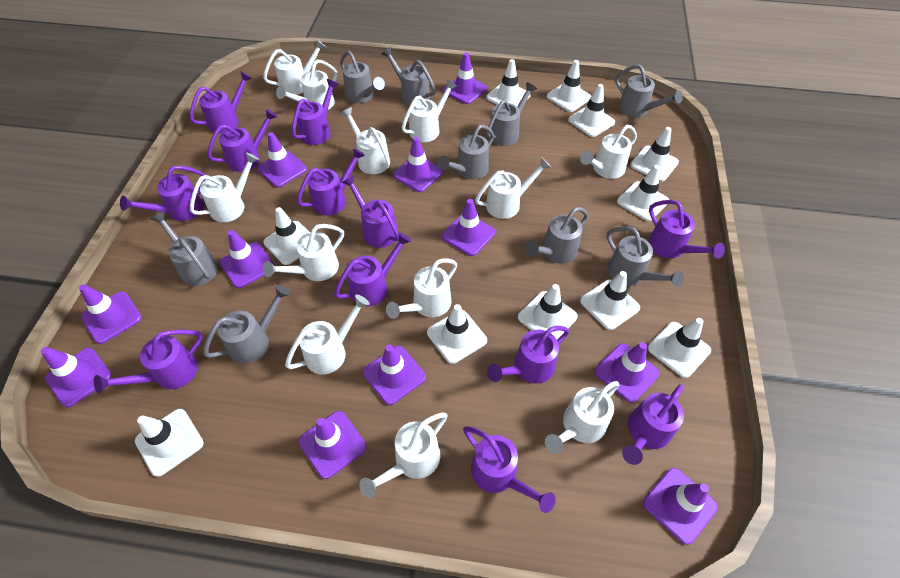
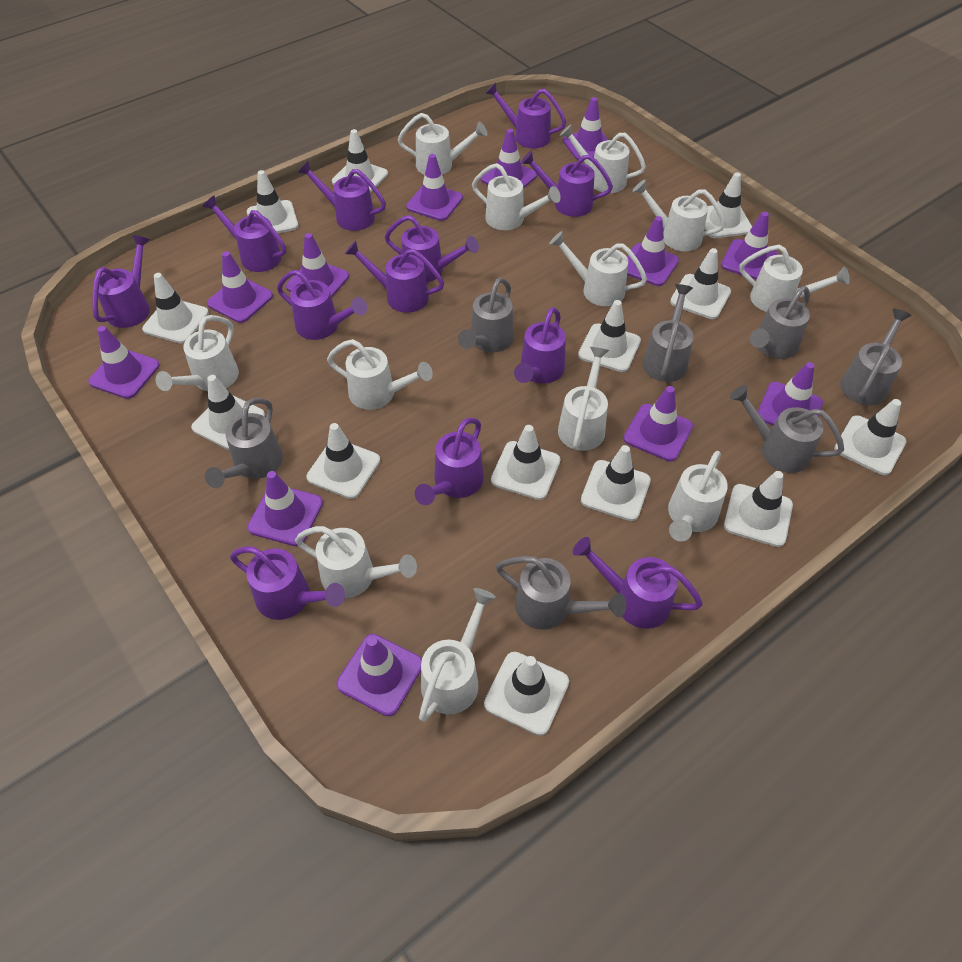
grey watering can: [150,211,218,286] [203,285,291,364] [340,51,385,103] [381,47,436,105] [437,125,494,180] [486,82,537,146] [525,207,588,264] [606,227,684,287] [615,64,683,117] = 9 -> [205,398,283,488] [458,277,514,353] [496,556,626,630] [643,284,694,382] [730,385,844,473] [750,286,810,359] [840,309,912,405] = 7
purple traffic cone: [41,347,112,408] [79,284,142,344] [220,230,275,288] [257,132,307,187] [298,411,366,479] [363,345,426,405] [393,137,443,192] [442,199,495,256] [443,53,487,104] [595,342,660,403] [643,468,718,545] = 11 -> [88,326,160,399] [207,251,273,323] [247,471,323,546] [286,233,349,297] [337,634,422,716] [406,154,463,221] [480,129,537,189] [563,97,608,160] [623,386,693,462] [626,216,679,286] [721,212,779,280] [758,362,823,426] = 12
white traffic cone: [135,409,204,477] [263,207,310,265] [427,304,487,364] [486,59,531,106] [518,284,578,340] [547,60,591,112] [568,84,615,137] [580,271,640,330] [617,165,669,221] [630,127,679,182] [648,318,711,378] = 11 -> [142,273,209,344] [191,375,265,450] [247,170,298,233] [306,423,380,499] [332,129,388,193] [484,652,569,736] [491,425,560,500] [578,300,641,372] [581,445,651,521] [670,248,731,319] [705,172,752,238] [724,471,793,547] [834,399,906,475] = 13

